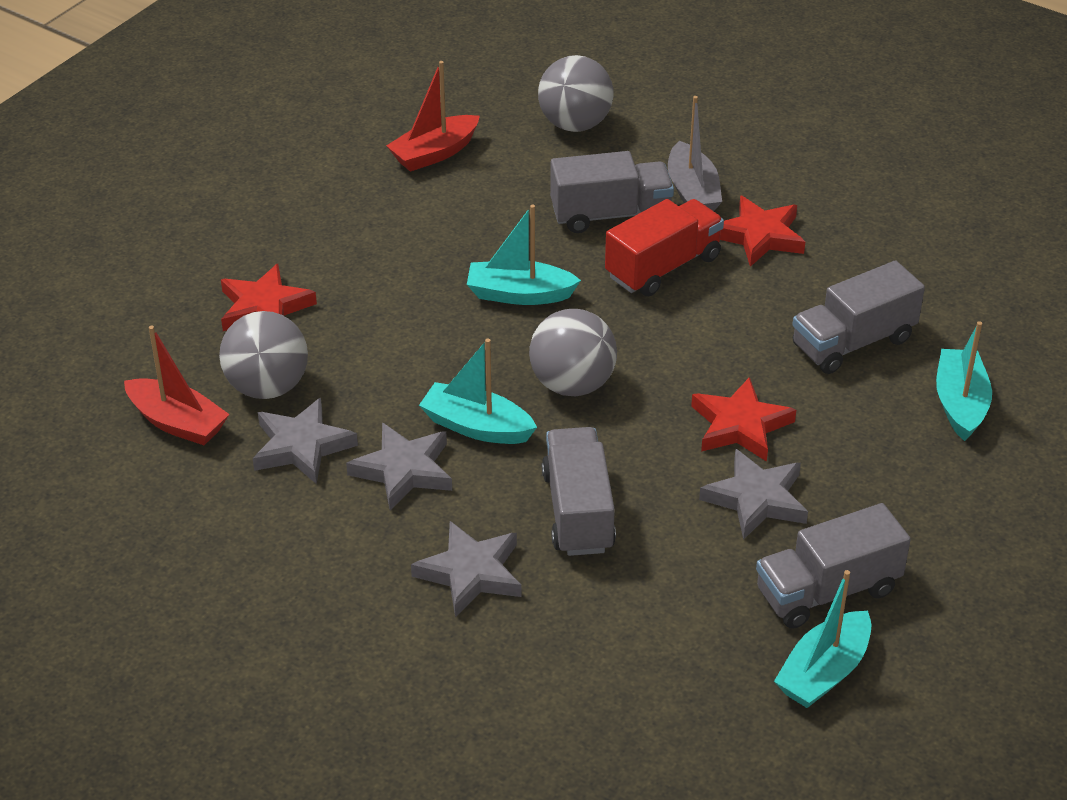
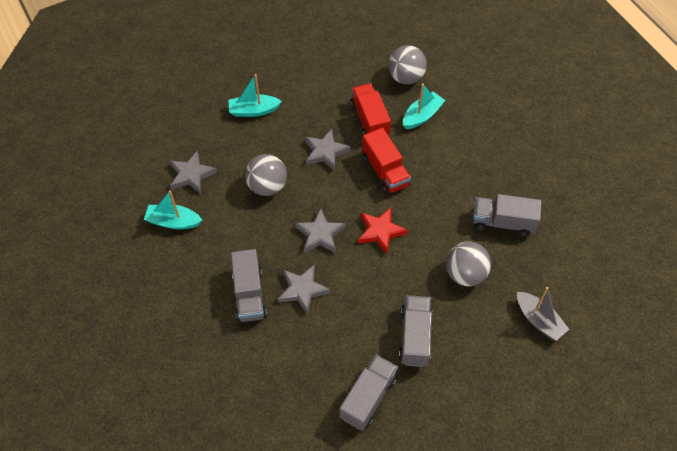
red boat: [124,326,229,445] [386,61,480,172] = 2 -> none = 0
red star: [221,264,317,331] [691,377,796,462] [720,196,805,267] = 3 -> [358,207,408,254] = 1
red truck: [605,199,724,296] = 1 -> [350,83,391,135] [362,128,411,194] = 2
turquoise boat: [419,339,537,444] [467,205,581,305] [774,570,871,708] [936,321,992,441] = 4 -> [144,190,202,229] [228,74,282,117] [403,83,445,129] = 3

